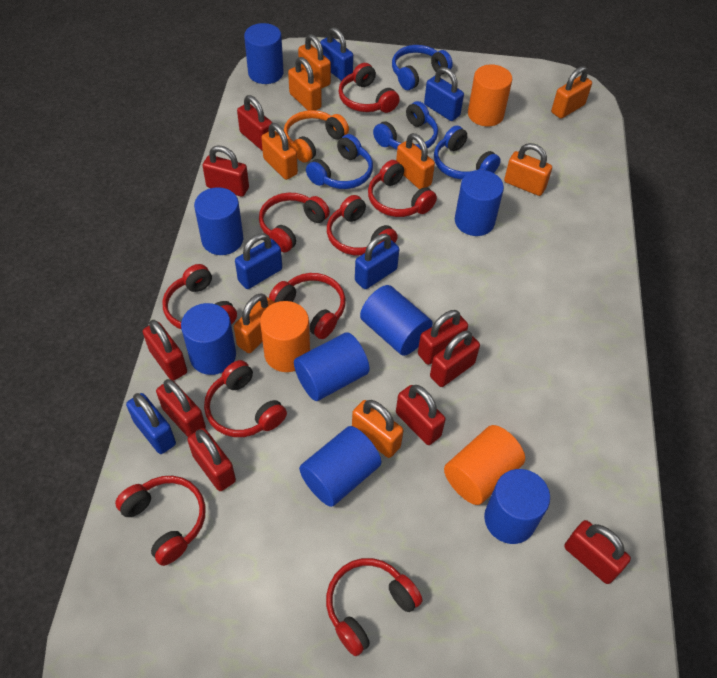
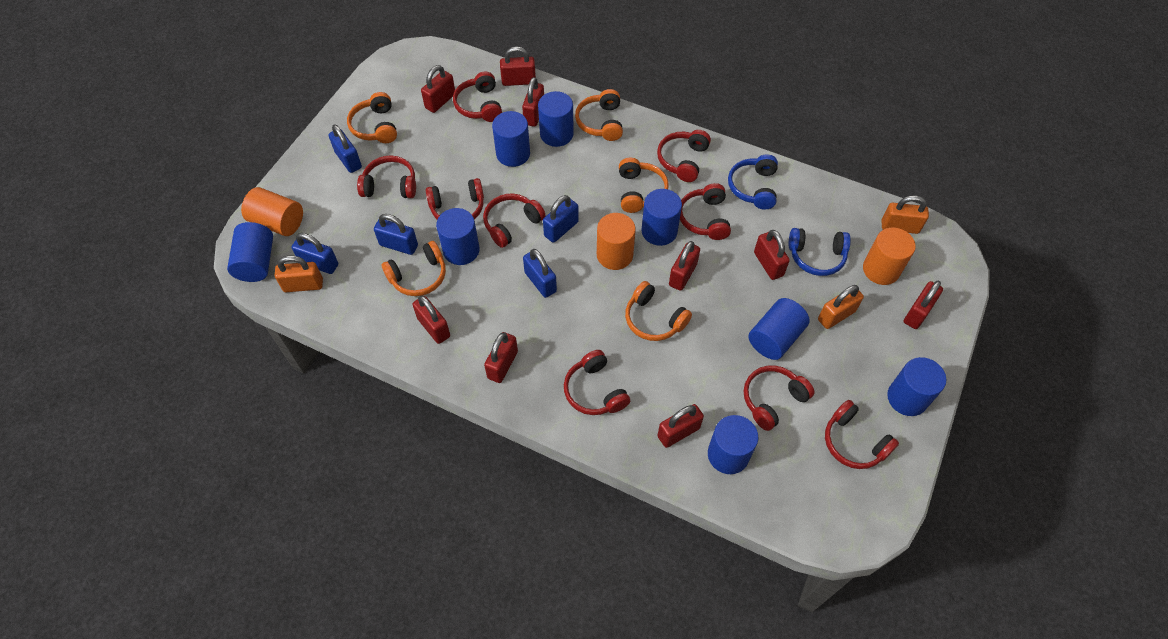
blue headphones: [306,134,373,189] [373,101,438,150] [392,45,453,90] [434,125,501,180] = 4 -> [728,154,778,210] [789,228,851,276] = 2
orange headphones: [284,110,349,163] = 1 -> [347,92,397,143] [381,241,446,296] [575,89,623,141] [619,158,669,213] [625,281,692,341] = 5
orange padlock: [234,293,276,353] [261,123,298,180] [288,57,322,111] [298,34,331,89] [352,400,404,458] [396,133,435,189] [504,143,552,196] [551,66,592,119] = 8 -> [275,256,323,292] [818,285,864,329] [881,195,929,234] = 3

